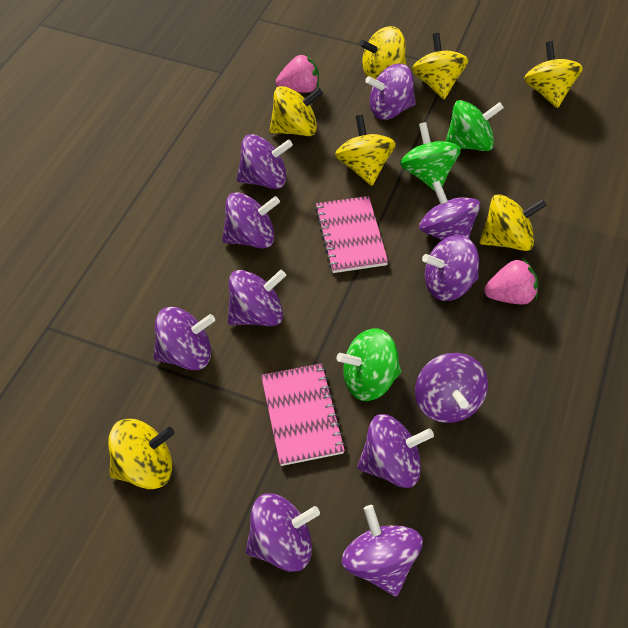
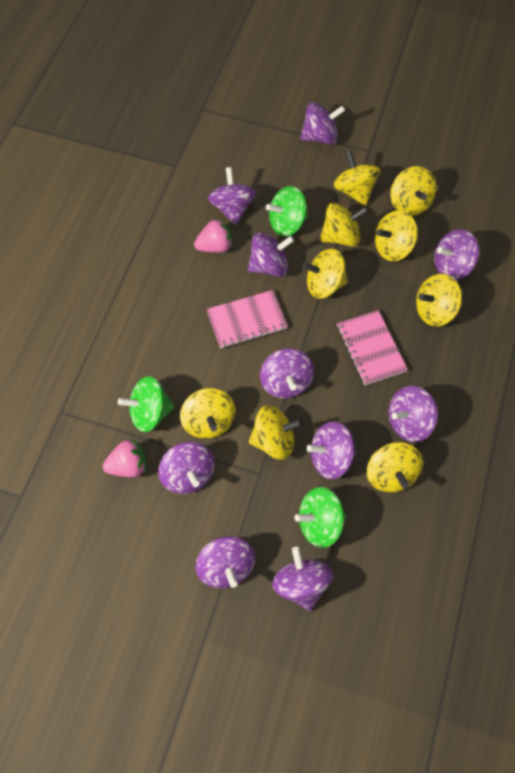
purple spinning top: [154,307,215,370] [222,192,280,249] [228,269,286,326] [237,134,293,189] [246,493,320,572] [341,505,423,596] [357,414,434,488] [365,63,416,120] [415,353,488,423] [419,181,480,240] [422,235,479,301] = 11 -> [159,442,215,494] [196,536,255,588] [208,167,256,225] [248,232,294,277] [260,348,314,398] [272,547,333,611] [300,102,345,145] [307,421,356,479] [389,386,438,442] [434,229,479,280] = 10
yellow spinning top: [108,419,174,489] [269,86,323,136] [335,115,396,186] [359,26,406,79] [412,33,468,99] [480,194,547,251] [524,41,583,108] = 7 -> [180,388,236,439] [249,405,303,460] [302,249,348,299] [320,203,368,247] [334,151,380,206] [367,442,423,493] [375,210,418,261] [390,166,437,216] [416,274,462,326] = 9

